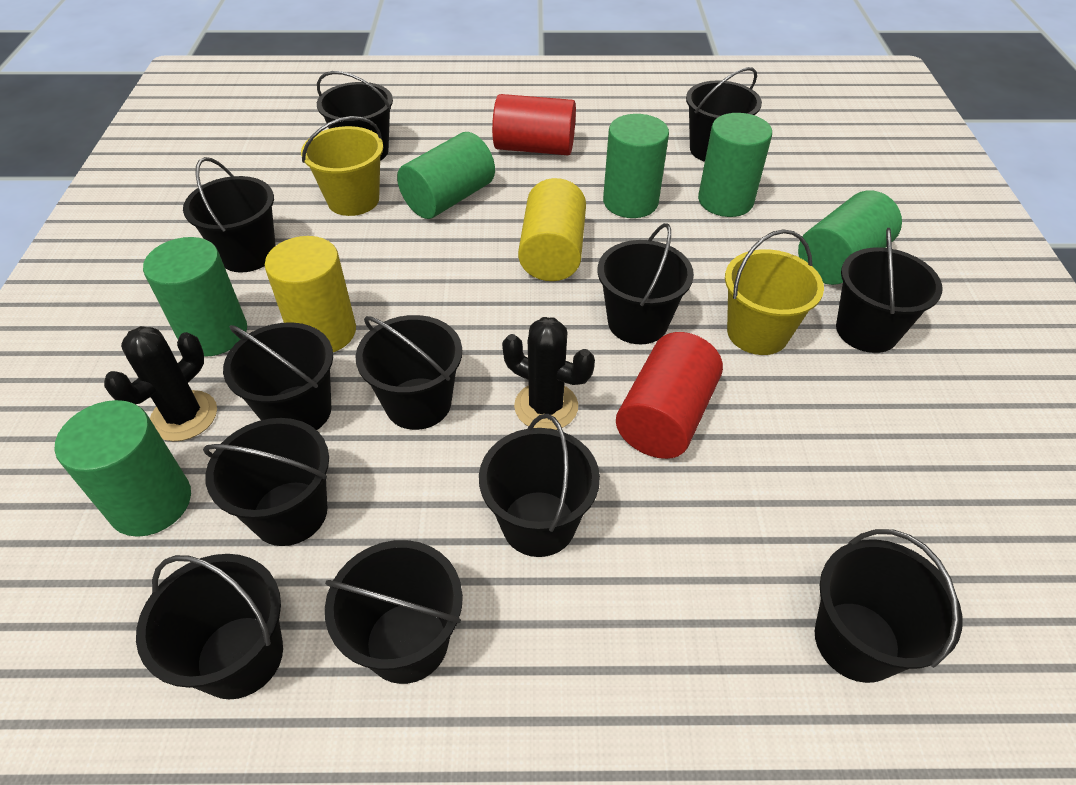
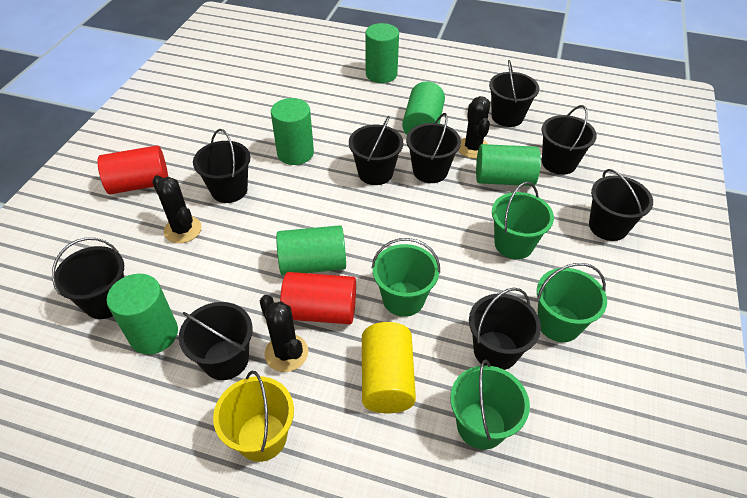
black bucket: [136,554,283,699] [183,157,276,272] [203,418,329,546] [223,322,333,430] [317,71,393,161] [325,540,463,684] [355,315,462,430] [479,414,600,557] [598,223,694,344] [686,67,762,162] [815,529,963,683] [836,228,942,353] = 12 -> [52,237,124,319] [179,302,253,380] [193,129,251,203] [349,116,403,185] [406,113,461,183] [469,288,541,370] [489,60,539,127] [542,105,597,175] [589,169,653,241] = 9
black cactus: [104,326,217,441] [502,317,595,430] = 2 -> [152,175,202,243] [260,295,308,372] [458,96,490,158] = 3
green bucket: none = 0 -> [372,238,440,317] [450,359,530,450] [492,182,554,259] [537,263,607,342] = 4
yellow bucket: [301,116,383,216] [725,229,824,355] = 2 -> [213,371,294,462] = 1
yellow cylinder: [265,236,356,352] [518,178,586,281] = 2 -> [362,322,416,413] = 1

